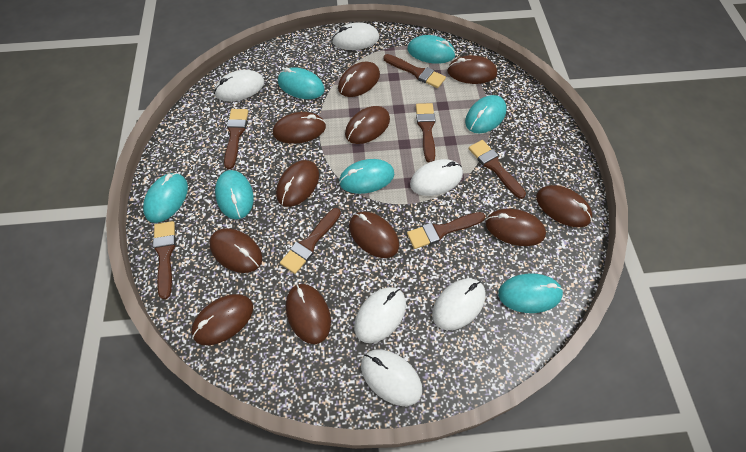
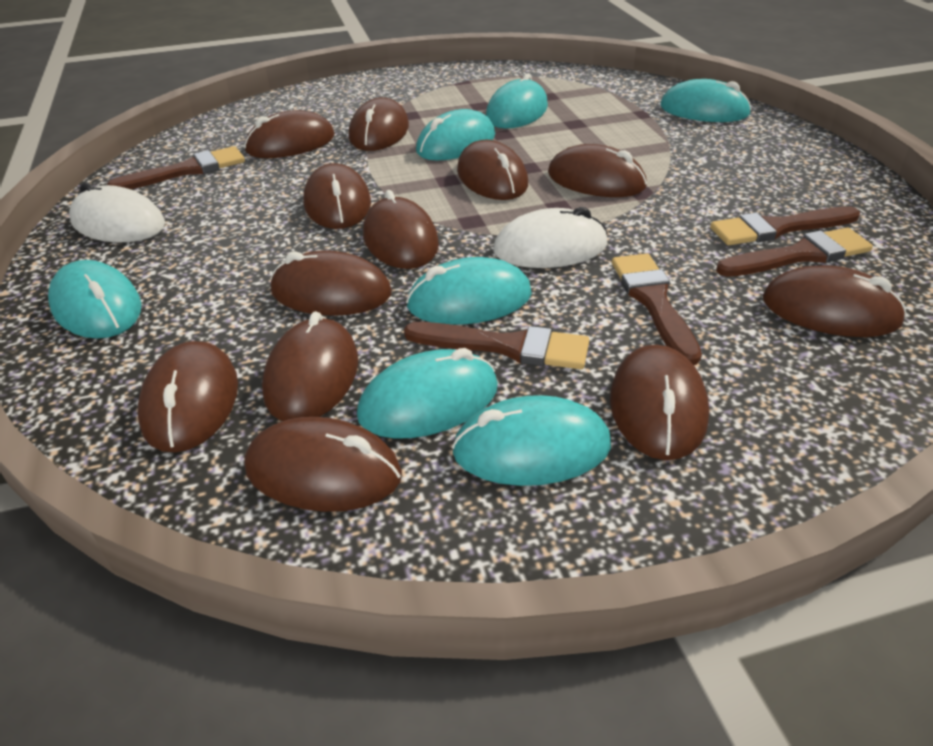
brown brush: [153,221,176,300] [224,109,248,169] [280,208,341,274] [383,54,446,88] [407,212,485,249] [416,103,435,163] [469,140,526,199] = 7 -> [107,146,245,189] [404,322,589,369] [612,253,702,365] [710,206,860,245] [716,227,873,277] = 5
brown mouse: [191,294,253,345] [209,228,262,273] [273,112,326,144] [276,160,319,207] [286,284,331,344] [338,62,380,97] [345,106,390,144] [349,211,399,258] [447,55,497,84] [486,209,546,246] [536,185,592,227] = 11 -> [138,341,238,453] [244,110,335,158] [244,417,402,512] [262,311,358,421] [271,250,392,316] [303,163,371,229] [349,97,409,151] [363,190,439,269] [457,140,528,200] [548,144,647,197] [610,345,709,460] [763,265,907,337] = 12
white mouse: [214,70,264,101] [332,22,379,50] [354,287,406,343] [361,349,422,406] [410,159,463,196] [432,278,485,330] = 6 -> [69,183,165,242] [494,207,608,268] = 2

